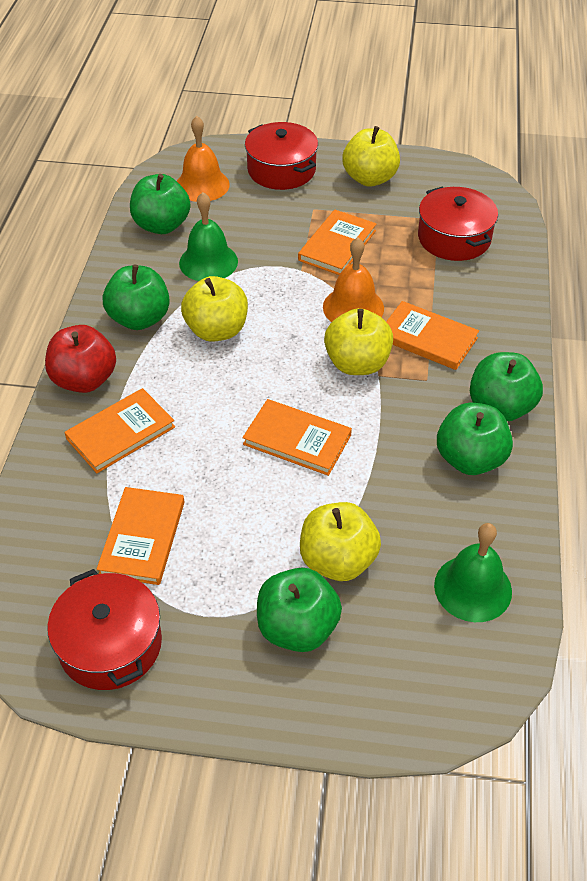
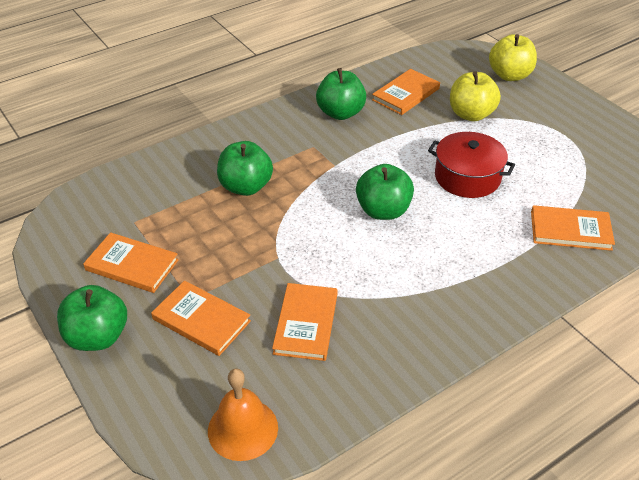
green apple: [103,265,170,330] [130,174,190,234] [257,568,342,652] [437,403,513,475] [470,352,543,421] = 5 -> [57,285,127,351] [217,141,273,196] [316,68,366,120] [356,164,414,220] = 4
green bell: [179,192,238,281] [434,523,512,622] = 2 -> none = 0
orange bell: [177,116,230,202] [323,237,384,322] = 2 -> [208,369,278,461] = 1
red apple: [45,325,116,393] = 1 -> none = 0
red pot: [47,569,162,690] [245,122,318,190] [418,186,498,261] = 3 -> [428,132,515,198] = 1
yellow apple: [181,276,248,342] [300,502,381,581] [324,308,393,375] [342,126,400,187] = 4 -> [450,71,501,121] [489,34,537,81] = 2

